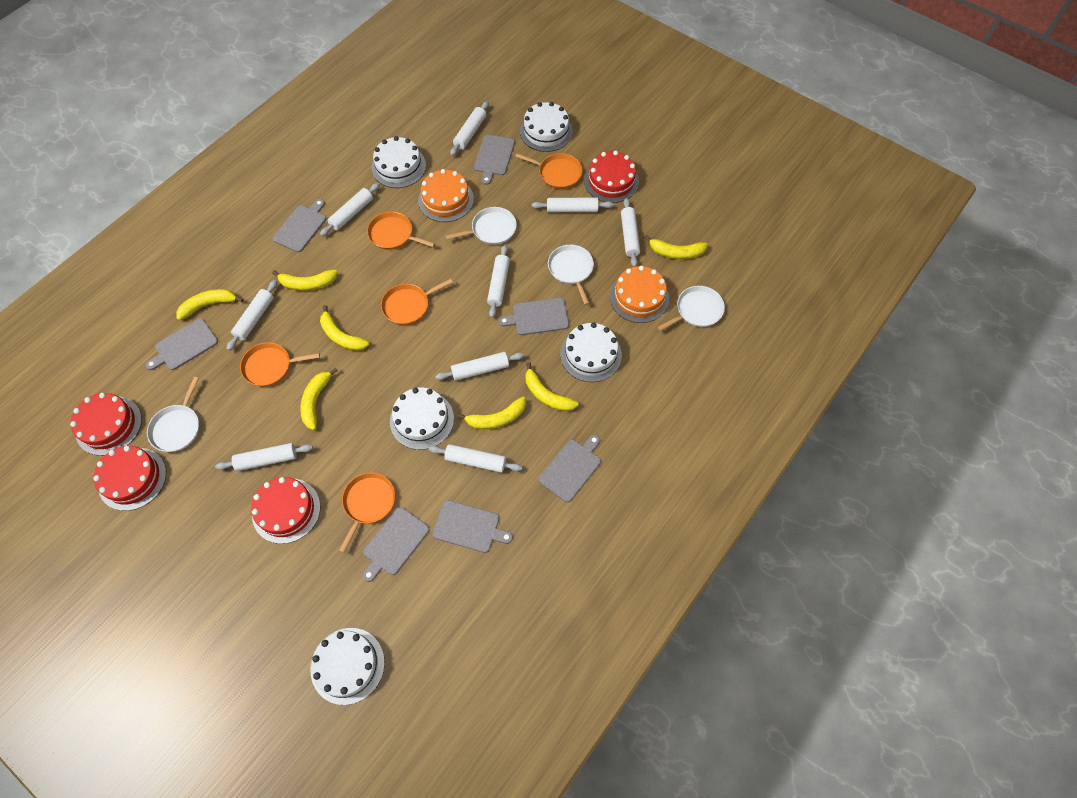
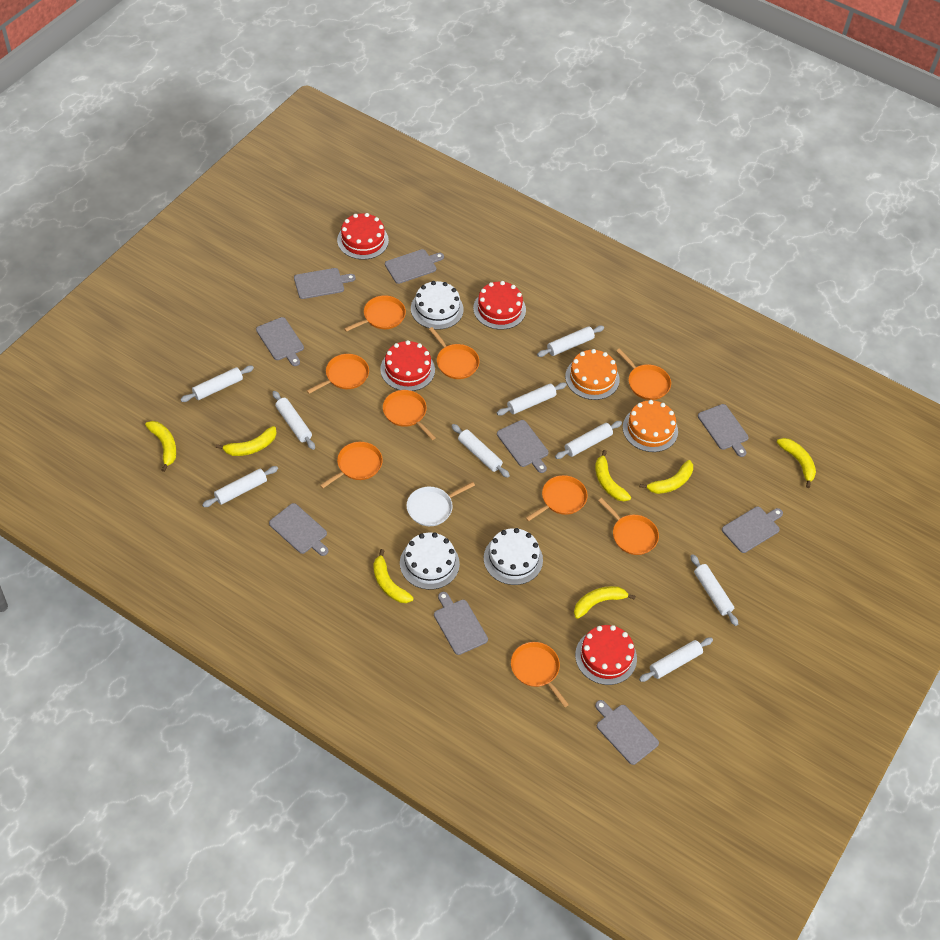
grey cutting board: [146,318,218,370] [273,199,326,252] [362,507,430,582] [433,500,513,553] [474,135,515,185] [499,298,569,335] [539,435,601,502] = 7 -> [256,317,304,366] [269,503,328,556] [294,268,356,299] [385,249,444,284] [434,592,488,655] [497,420,549,473] [595,700,659,765] [698,404,749,457] [722,507,783,553] = 9
orange pan: [240,342,320,387] [339,473,395,553] [367,212,435,250] [381,279,453,325] [515,153,583,189] = 5 -> [307,354,369,394] [320,442,383,488] [344,296,406,332] [383,390,436,440] [429,327,479,379] [511,642,569,707] [525,475,587,521] [598,498,659,555] [616,348,671,400] = 9
white cake: [310,628,385,705] [372,136,426,188] [390,388,454,450] [520,102,573,152] [560,322,622,382] = 5 -> [400,533,460,590] [411,281,464,330] [484,528,543,585] = 3
white pan: [147,377,199,452] [446,207,517,245] [548,245,594,305] [657,286,725,331] = 4 -> [406,482,475,526] = 1

